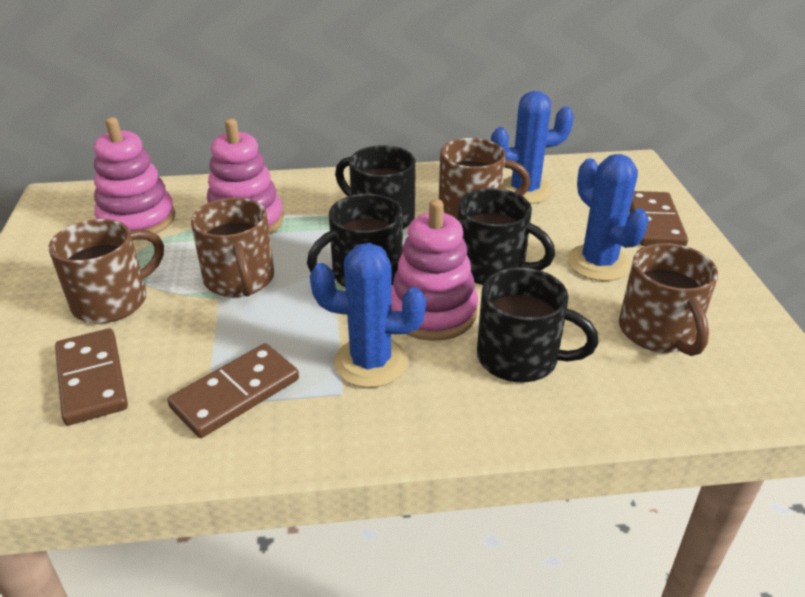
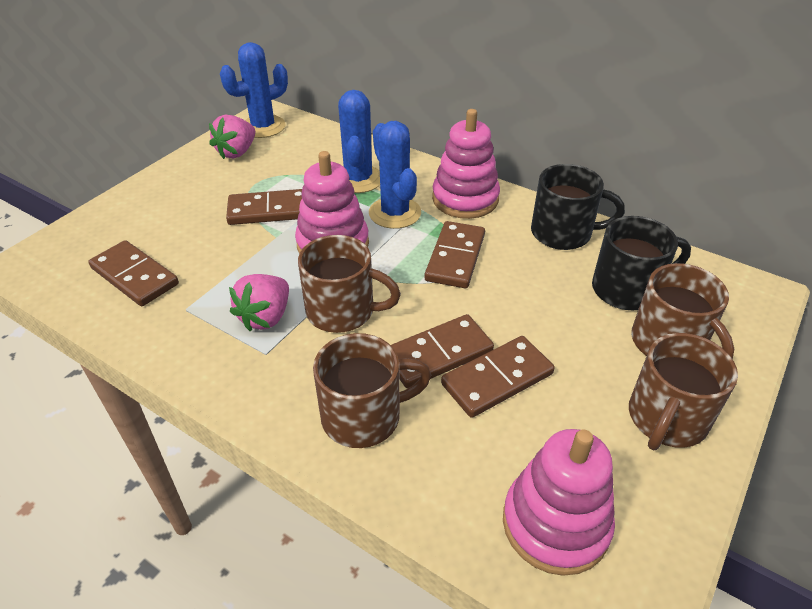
black mug: [307,194,403,287] [335,145,416,229] [457,188,555,285] [477,267,599,382] = 4 -> [531,164,625,250] [592,216,691,310] = 2
brown domino: [55,328,128,425] [167,343,299,438] [630,191,688,246] = 3 -> [88,240,179,306] [226,189,302,225] [391,314,494,388] [425,221,485,288] [441,336,555,418] = 5
pink strawberry: none = 0 -> [209,115,255,159] [229,274,289,331] = 2

